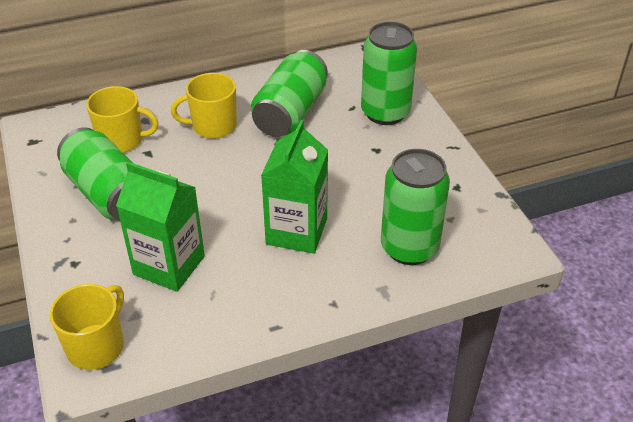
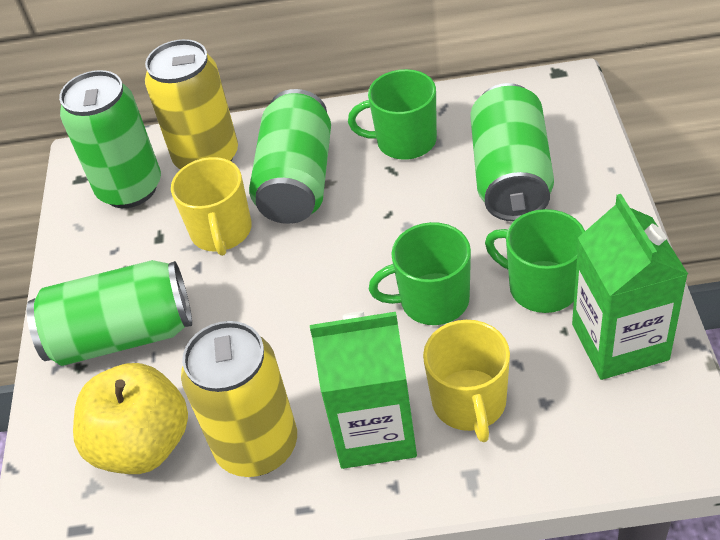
green mug: none = 0 -> [348,69,437,160] [369,222,471,325] [485,209,585,313] = 3
yellow apple: none = 0 -> [73,363,188,474] = 1
yellow can: none = 0 -> [145,39,238,169] [181,321,297,477] = 2
yellow mug: [50,284,124,370] [86,86,159,153] [171,73,237,139] = 3 -> [171,157,252,256] [423,320,510,442] = 2

